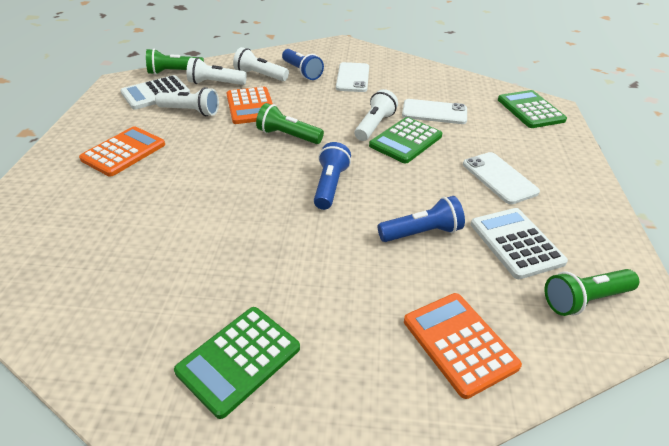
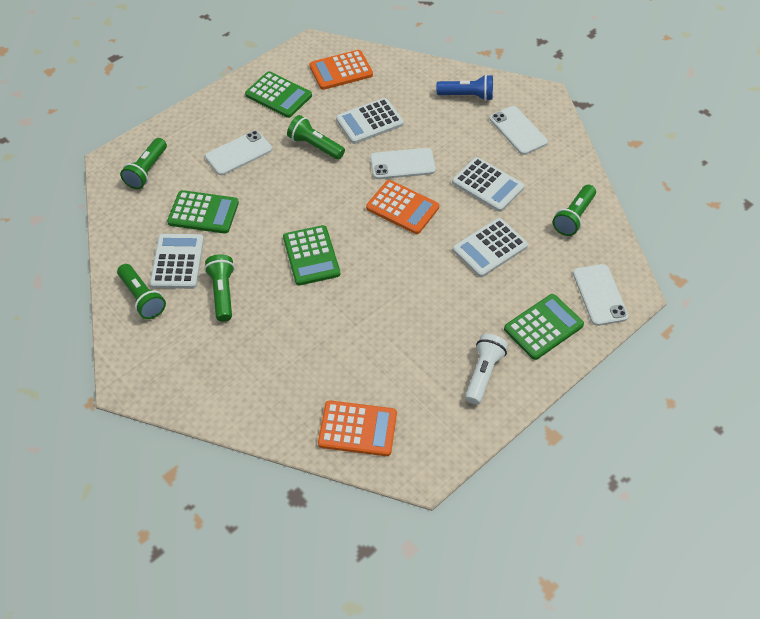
blue flashlight: [282,49,324,80] [314,142,351,210] [378,196,465,242] = 3 -> [436,74,493,101] = 1
green calculator: [174,307,300,419] [369,117,442,164] [498,90,567,128] = 3 -> [167,190,239,234] [245,71,312,118] [283,225,340,286] [504,294,584,360] = 4
green flashlight: [146,49,204,75] [256,103,324,144] [545,269,639,316] = 3 -> [117,264,166,319] [120,138,167,189] [204,254,235,322] [287,115,345,160] [553,185,596,236] = 5
white calculator: [121,75,190,110] [471,208,568,279] = 2 -> [150,234,204,289] [336,98,404,144] [452,157,524,212] [453,218,528,277] = 4
white flashlight: [155,87,219,116] [187,57,247,85] [233,47,289,81] [355,89,398,141] = 4 -> [465,334,508,405] = 1
white phone: [336,62,369,92] [402,99,467,124] [463,152,540,204] = 3 -> [205,130,272,175] [370,148,436,179] [490,106,548,155] [573,264,628,326] = 4

